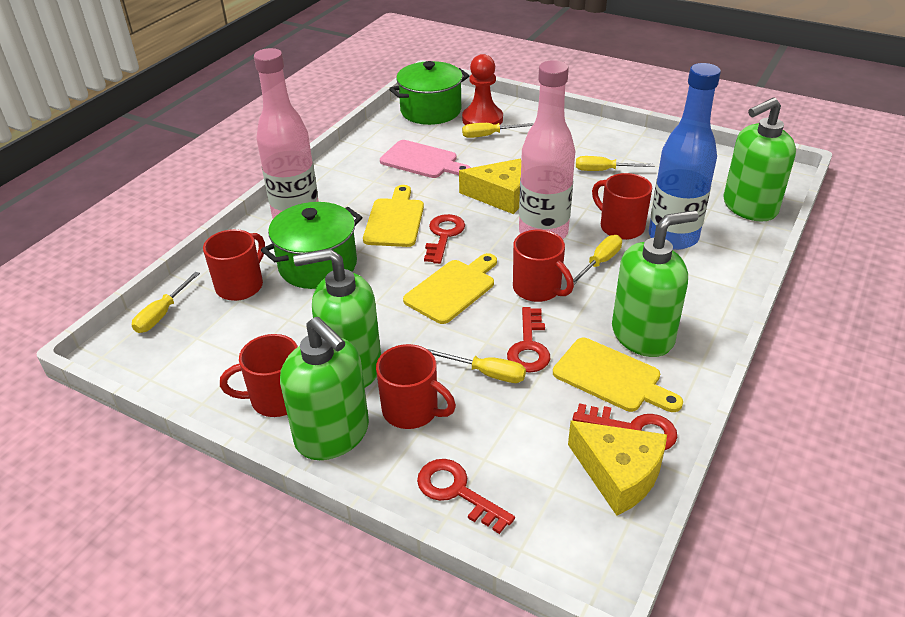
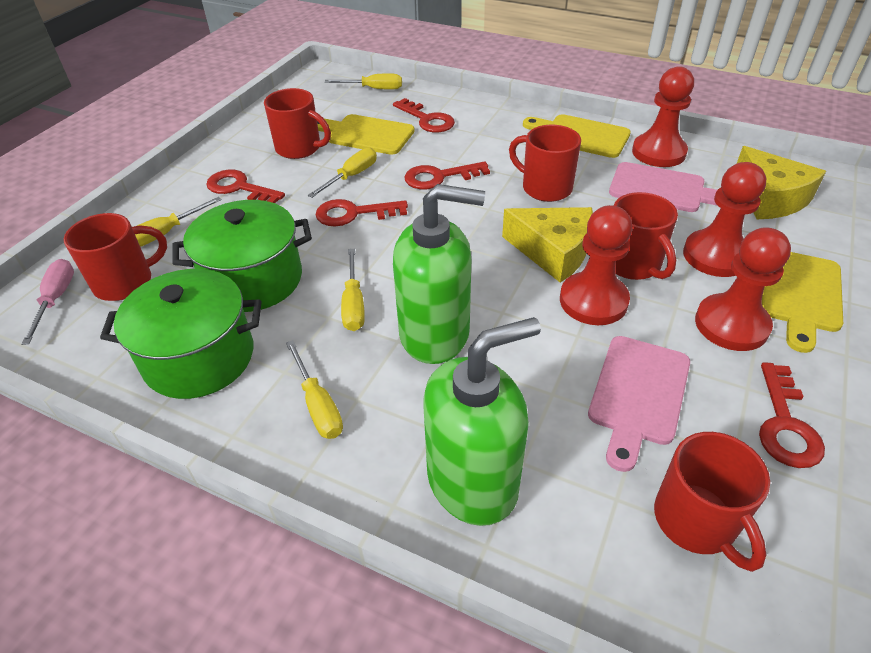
blue bottle: [649,63,721,250] = 1 -> none = 0
green soap dispenser: [280,317,369,460] [293,248,381,387] [612,210,699,357] [723,98,796,222] = 4 -> [393,184,485,364] [424,317,541,526] = 2
pink bottle: [254,48,319,219] [519,60,575,239] = 2 -> none = 0
pink cutting board: [380,140,471,178] = 1 -> [588,336,690,472] [609,162,718,212] = 2
pink screwdriver: none = 0 -> [21,259,74,345] = 1
red key: [417,459,515,534] [424,214,465,264] [507,307,550,373] [573,403,677,450] = 4 -> [206,170,285,203] [316,199,408,227] [393,98,455,133] [404,161,490,189] [759,362,825,468] = 5
red pawn: [462,54,503,125] = 1 -> [560,205,633,325] [632,66,694,167] [683,162,766,277] [695,227,791,351] = 4

